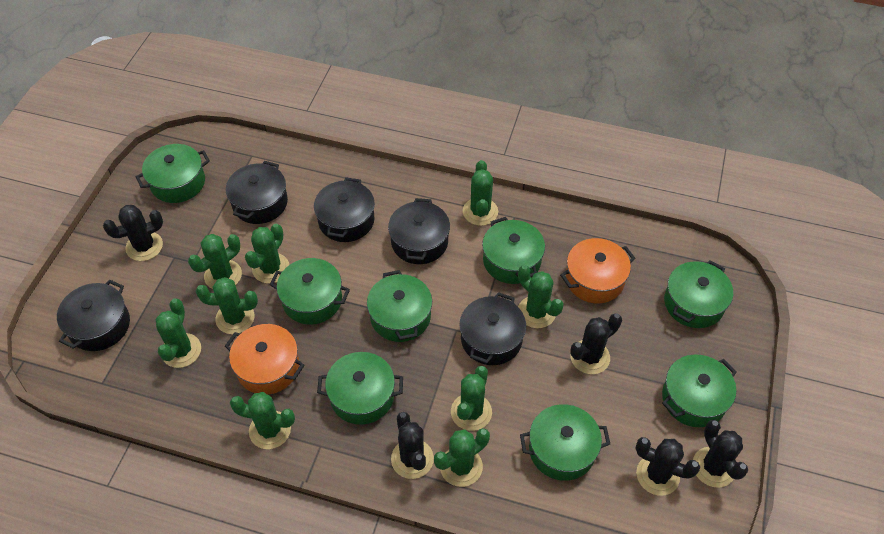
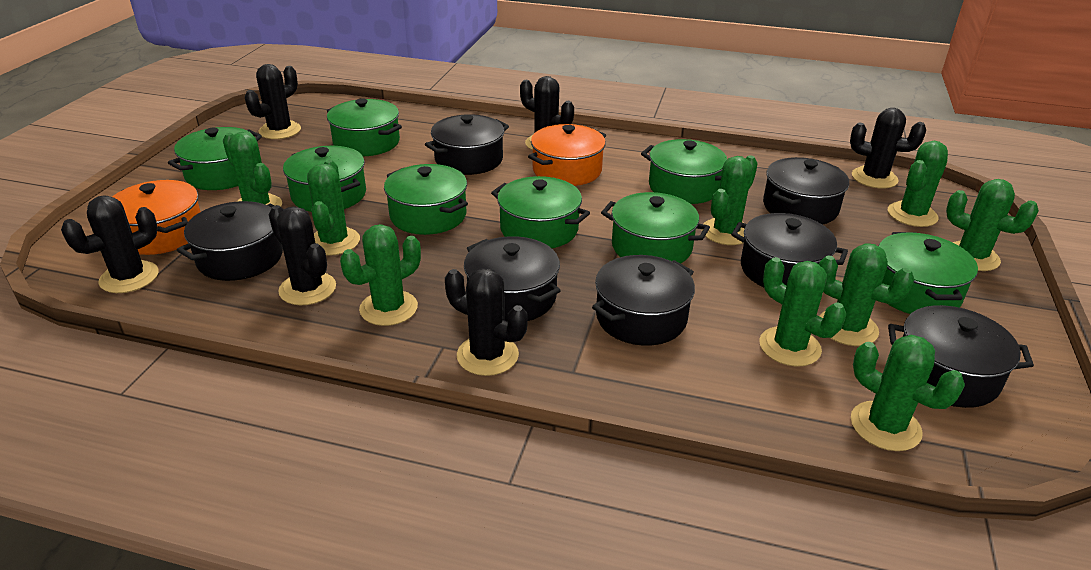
black cactus: [103,205,163,261] [391,412,434,479] [570,313,622,374] [635,437,700,496] [693,420,748,488] = 5 -> [61,195,158,293] [245,64,301,139] [269,205,336,305] [445,268,528,376] [520,76,574,150] [850,108,926,189] = 6
black pot: [57,280,130,351] [226,161,288,224] [314,177,375,242] [388,198,450,264] [460,292,526,365] = 5 -> [177,201,283,281] [425,114,509,175] [464,236,561,322] [592,255,695,346] [731,213,848,287] [763,157,849,225] [888,305,1034,408] = 7

